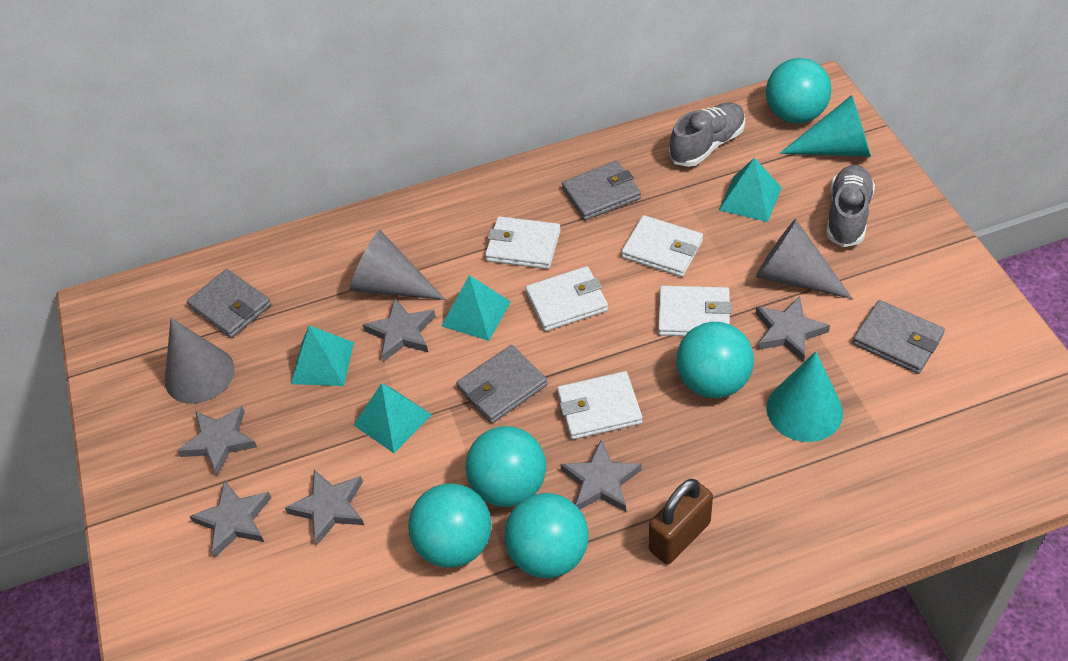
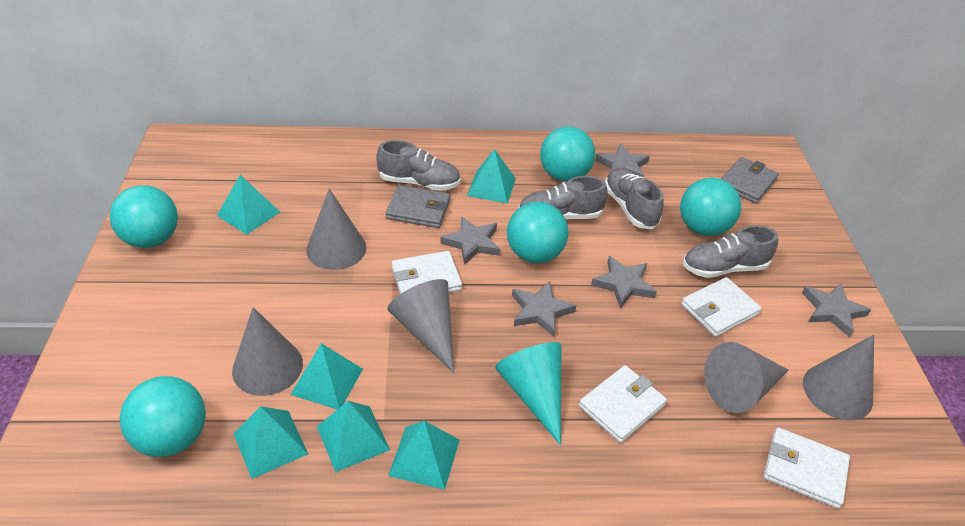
brown padlock: [649,479,713,564] = 1 -> none = 0
grey cone: [165,318,235,404] [350,230,445,300] [756,219,853,299] = 3 -> [232,307,303,396] [306,189,366,270] [387,279,454,373] [704,342,789,413] [803,335,874,420] = 5
grey shoe: [669,102,745,167] [826,165,875,247] = 2 -> [376,140,460,191] [518,176,608,219] [605,168,664,229] [683,225,778,278] = 4
grey star: [177,405,257,476] [189,481,271,557] [285,470,364,545] [363,298,436,361] [560,440,642,512] [755,296,830,362] = 6 -> [440,216,500,265] [512,281,577,337] [591,256,657,308] [595,143,650,177] [802,284,871,337] = 5
grey wallet: [187,269,271,338] [456,345,548,423] [562,161,641,221] [852,300,945,374] = 4 -> [386,185,450,228] [721,157,779,204] = 2
turquoise cone: [767,351,843,442] [779,95,871,157] = 2 -> [495,342,561,445] = 1
turquoise pyramid: [291,325,354,386] [354,383,432,453] [441,275,511,341] [719,158,782,222] = 4 -> [217,175,280,235] [234,406,308,479] [290,343,363,410] [317,401,390,472] [388,421,460,490] [467,149,516,204] = 6
white wallet: [485,216,561,269] [525,266,608,331] [557,371,642,440] [621,215,703,277] [658,286,732,336] = 5 -> [392,251,462,294] [579,365,667,443] [681,277,762,337] [764,427,850,509] = 4

